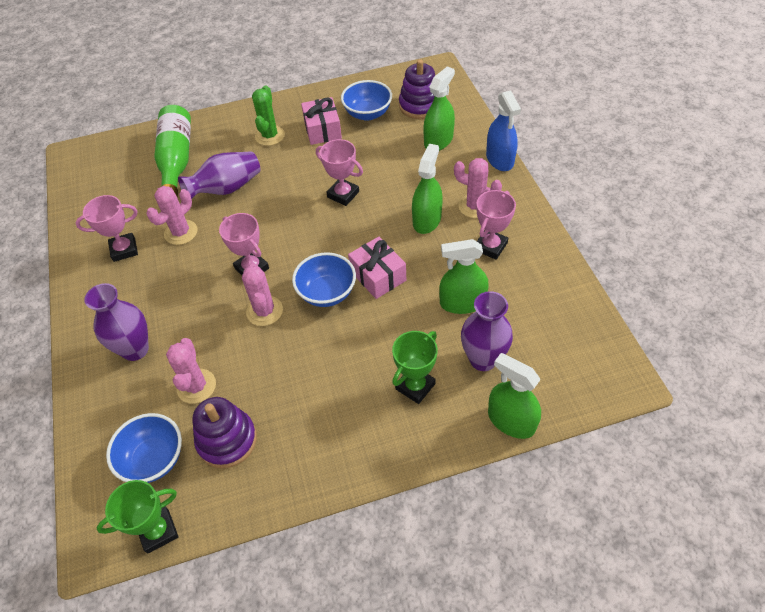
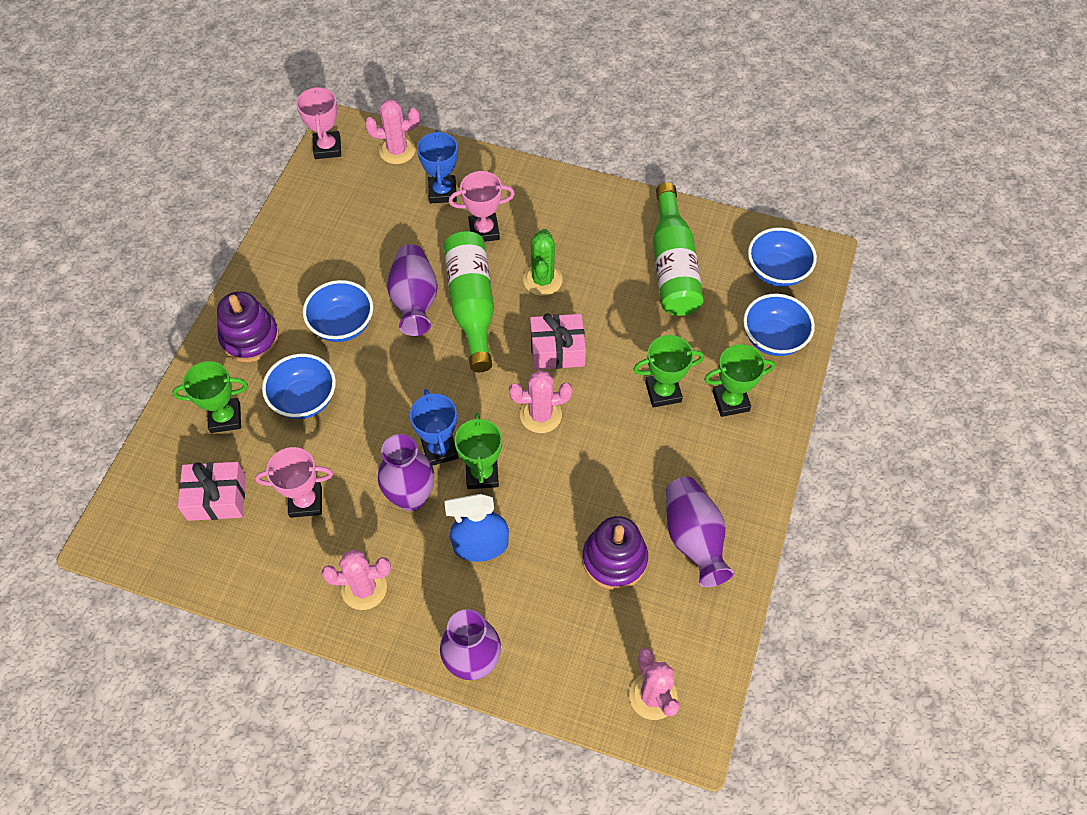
blue bowl: [106,413,182,483] [292,252,356,307] [341,80,392,121] = 3 -> [262,353,336,419] [303,280,373,342] [743,294,815,356] [748,227,817,287] = 4
blue trophy: none = 0 -> [410,389,458,466] [417,130,458,204] = 2
green bottle: [154,105,191,198] = 1 -> [444,231,494,372] [653,183,704,316] = 2
green spray bottle: [412,144,443,234] [424,66,455,151] [439,239,488,314] [488,353,541,439] = 4 -> none = 0
green trophy: [97,480,178,554] [392,331,438,404] = 2 -> [172,361,248,433] [454,413,502,489] [633,335,704,407] [704,344,775,417] = 4
pink trophy: [76,195,138,262] [219,213,269,275] [316,139,363,206] [476,190,516,260] = 4 -> [255,447,333,518] [296,86,341,159] [449,171,515,242] = 3
purple vase: [84,283,149,361] [178,151,261,199] [461,291,513,371] = 3 -> [378,434,434,511] [387,244,438,336] [440,609,501,680] [666,477,734,587] = 4

